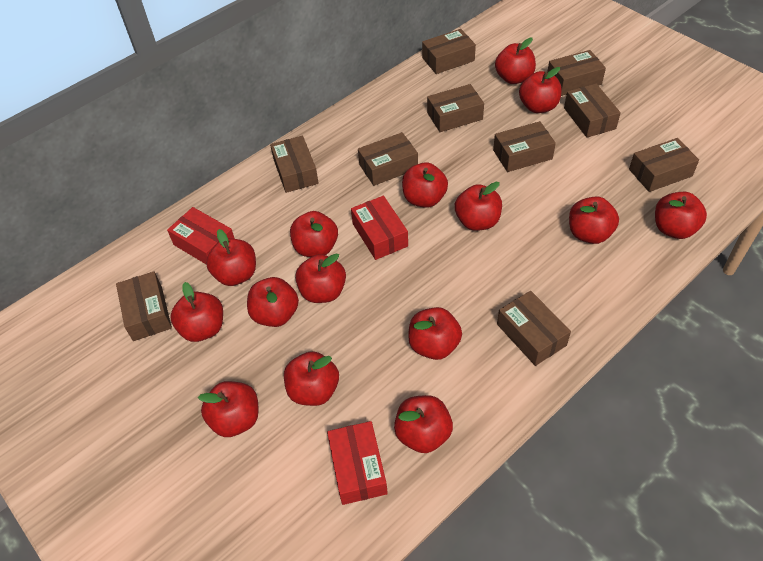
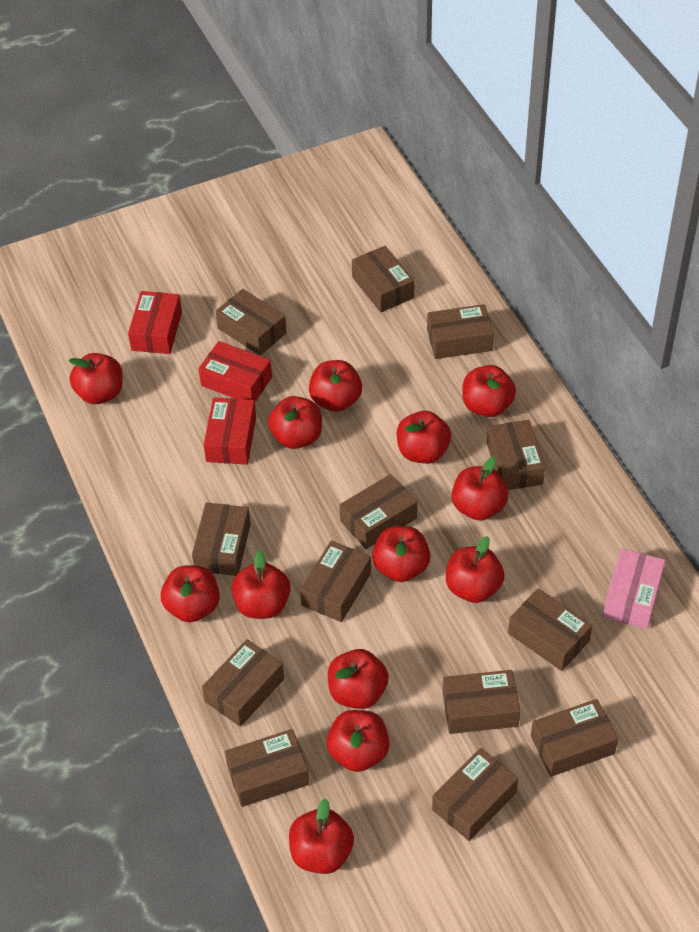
brown box: [116,271,172,341] [270,136,319,193] [358,132,418,186] [422,29,476,74] [427,84,484,132] [493,121,556,172] [497,291,571,366] [547,50,606,96] [564,84,621,138] [629,138,699,192] = 10 -> [192,502,251,576] [202,639,284,727] [216,289,287,356] [225,729,309,807] [300,541,371,622] [340,474,417,549] [352,246,414,312] [427,304,494,359] [432,748,518,841] [443,670,520,734] [487,420,545,490] [508,588,592,671] [531,699,618,777] = 13
pink box: none = 0 -> [603,548,666,629] = 1
red apple: [170,282,223,342] [198,381,259,437] [206,229,256,286] [247,277,299,327] [284,351,339,406] [290,211,338,257] [295,253,346,303] [394,395,453,453] [402,162,448,208] [408,307,462,360] [455,182,502,231] [495,38,536,84] [519,67,561,113] [569,197,619,244] [655,192,707,239] = 15 -> [69,353,123,404] [161,565,220,622] [232,551,291,619] [268,396,322,449] [289,798,354,874] [309,360,362,412] [326,710,390,772] [328,649,389,709] [372,526,431,582] [397,411,451,464] [446,536,504,603] [452,457,508,521] [462,365,516,417] = 13

